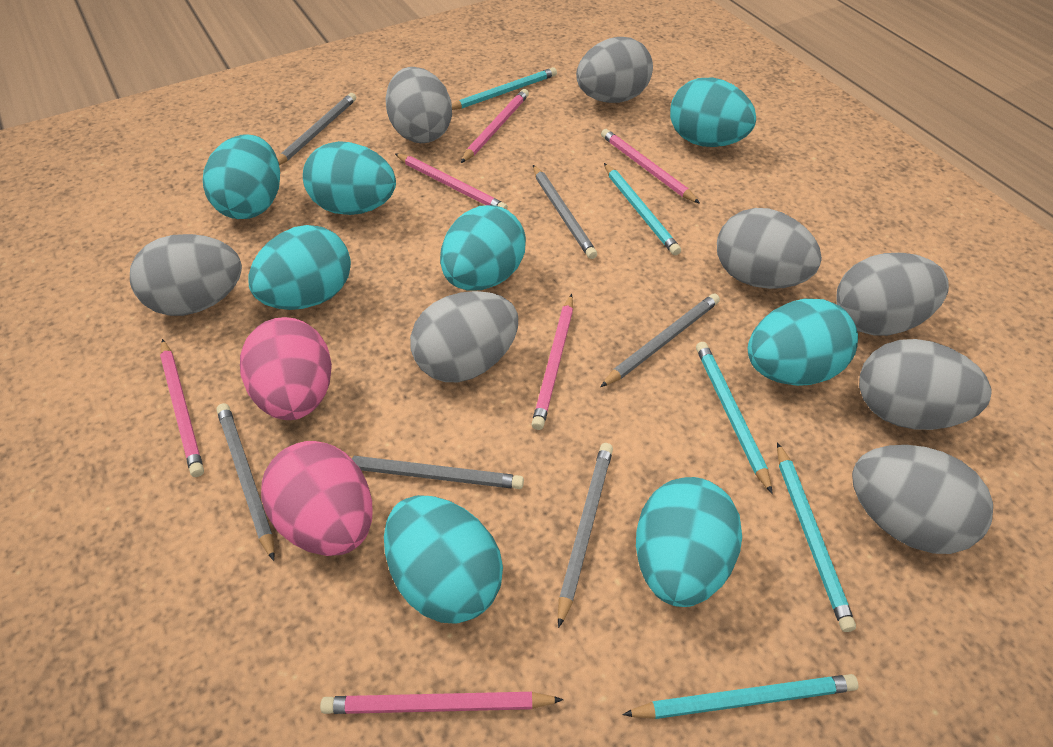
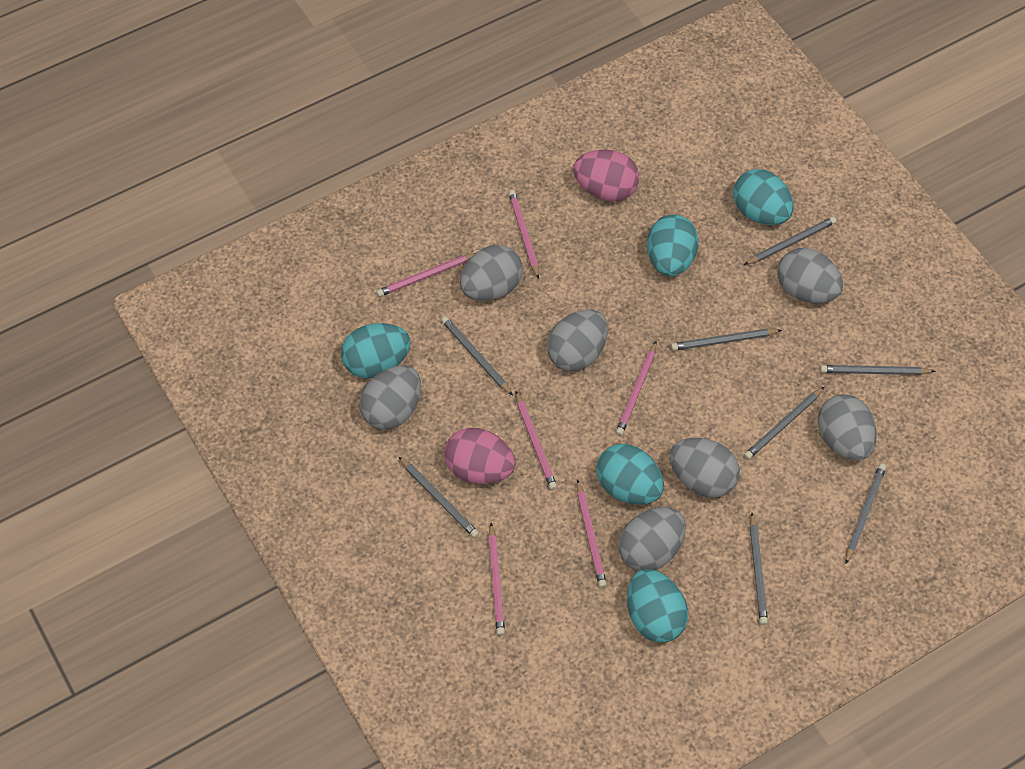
grey egg: [130,234,242,316] [386,67,452,143] [410,291,518,382] [576,37,653,103] [717,208,822,289] [837,253,949,336] [852,445,993,554] [859,339,992,430] = 8 -> [359,365,421,430] [460,245,523,301] [547,310,608,371] [619,507,686,571] [670,438,740,498] [777,248,843,303] [818,394,877,461] = 7
grey pencil: [216,403,275,561] [277,93,356,165] [349,456,524,489] [533,165,597,259] [558,443,613,628] [600,293,720,387] = 6 -> [399,457,479,538] [441,316,513,395] [671,329,782,351] [744,217,836,265] [744,387,824,460] [750,513,768,625] [820,365,936,375] [845,464,886,564] = 8
turquoise egg: [203,134,280,219] [248,225,351,310] [303,141,396,215] [384,495,503,624] [440,205,526,291] [636,477,742,607] [670,78,756,147] [748,299,858,386] = 8 -> [341,323,410,379] [596,444,664,505] [627,569,688,642] [647,214,699,277] [733,169,794,225] = 5
turquoise pencil: [452,67,557,110] [604,163,681,255] [622,674,858,719] [696,342,773,494] [777,442,856,632] = 5 -> none = 0

